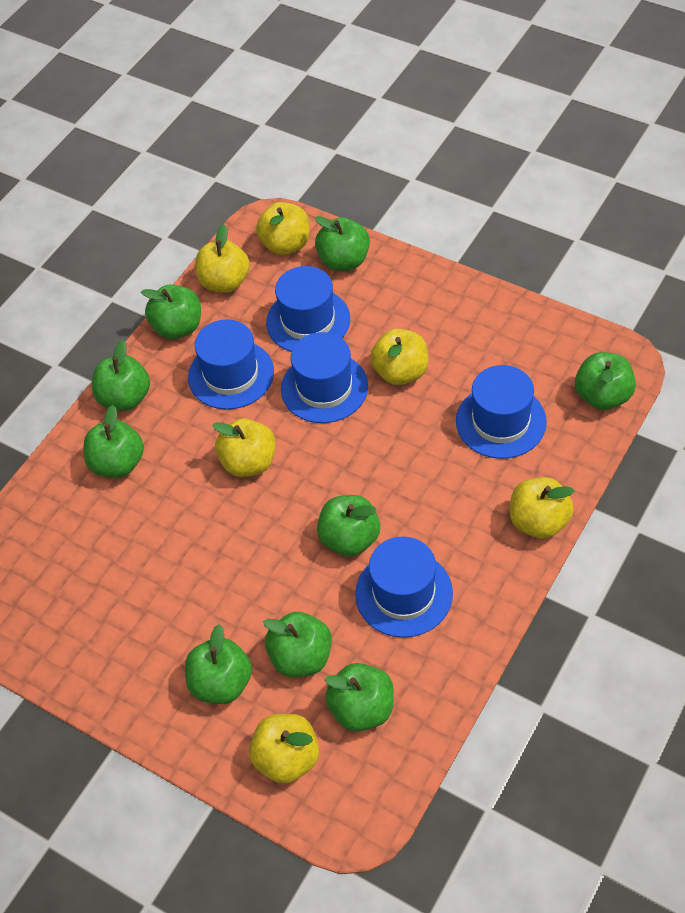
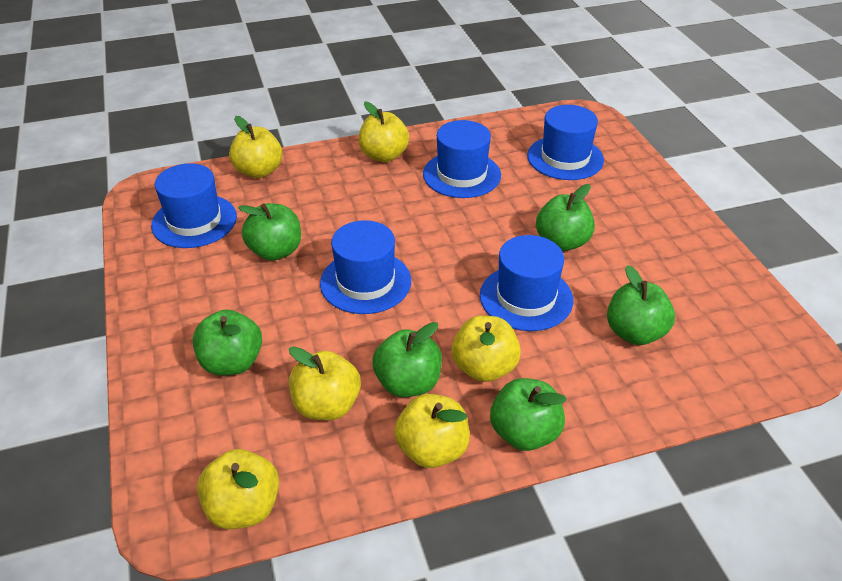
green apple: [83,405,144,478] [92,340,150,411] [141,285,201,339] [185,624,252,704] [263,612,332,677] [315,216,370,271] [317,495,380,556] [325,663,394,732] [575,352,636,410] = 9 -> [192,309,262,375] [238,203,301,261] [372,322,442,397] [490,378,567,451] [536,184,595,251] [607,265,675,345] = 6

